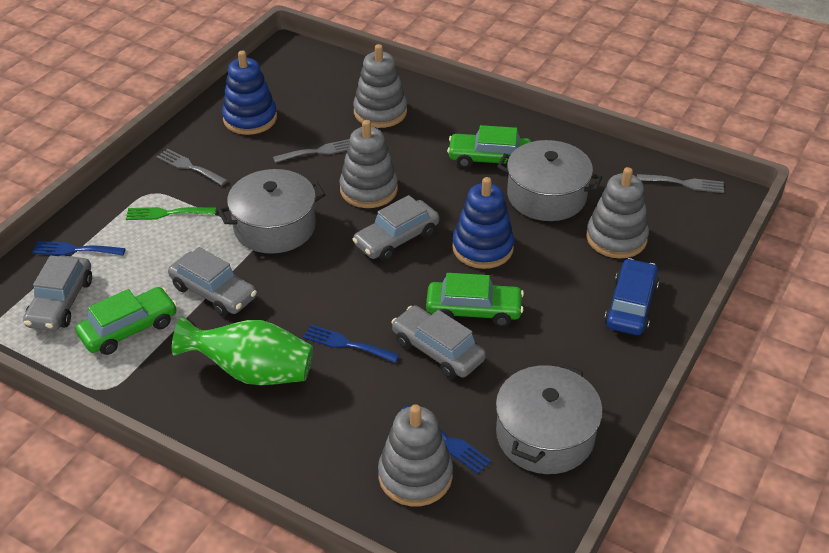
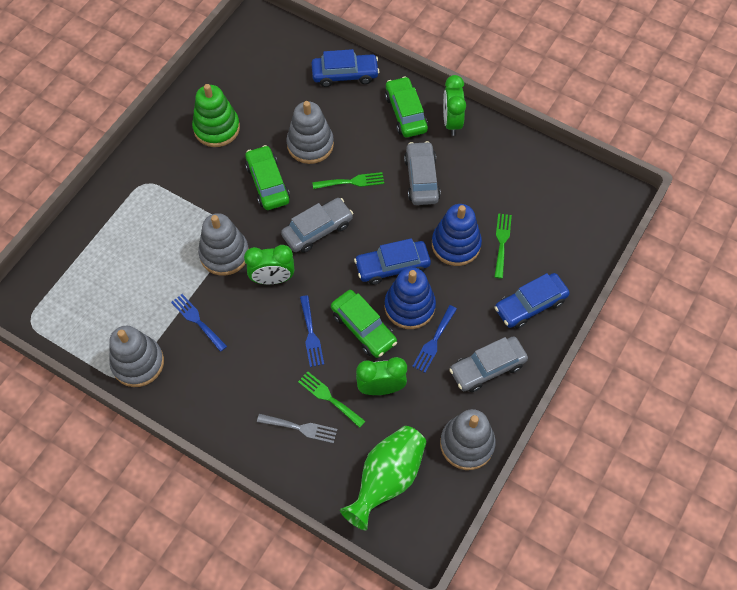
blue car: [604,258,659,335] = 1 -> [311,49,379,87] [354,238,431,285] [495,273,570,328] = 3
green clock: none = 0 -> [244,245,294,285] [356,357,407,395] [443,75,466,136] = 3
green fork: [126,207,216,220] = 1 -> [298,371,365,428] [312,172,384,189] [494,213,512,279] = 3
green stacking toy: none = 0 -> [192,84,240,147] = 1
grey car: [23,255,92,331] [168,247,257,316] [352,195,439,261] [391,305,486,379] = 4 -> [281,198,353,253] [404,141,441,205] [449,336,528,392] = 3
grey fork: [157,149,228,186] [273,139,350,163] [637,174,724,193] = 3 -> [257,414,337,443] = 1
grey pot: [218,169,325,254] [496,363,603,474] [497,140,602,221] = 3 -> none = 0

